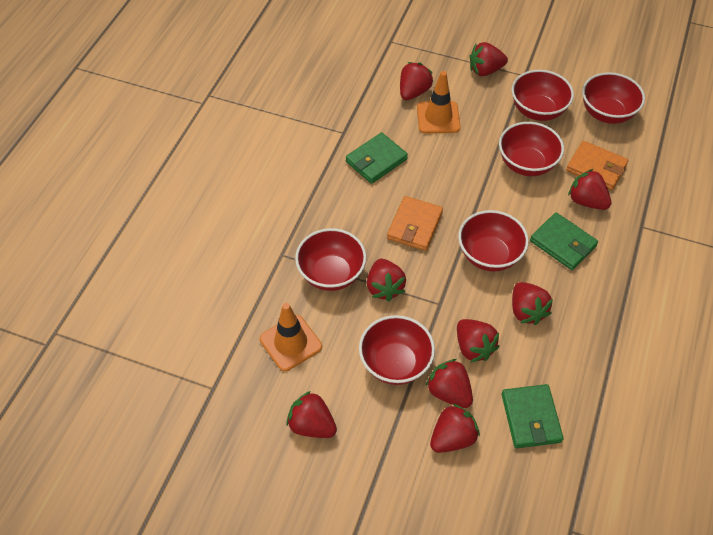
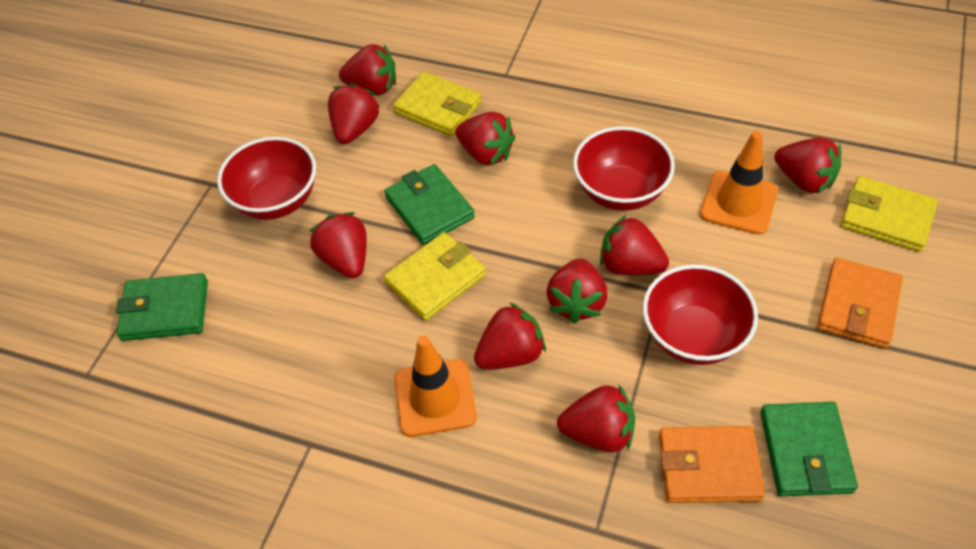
red bowl: [295,228,366,291] [359,315,435,385] [458,210,529,271] [499,122,564,176] [512,70,574,121] [582,72,645,124] = 6 -> [217,137,316,220] [573,126,675,211] [643,264,758,365] = 3
yellow wallet: none = 0 -> [384,232,486,321] [393,71,481,136] [840,176,938,252] = 3

